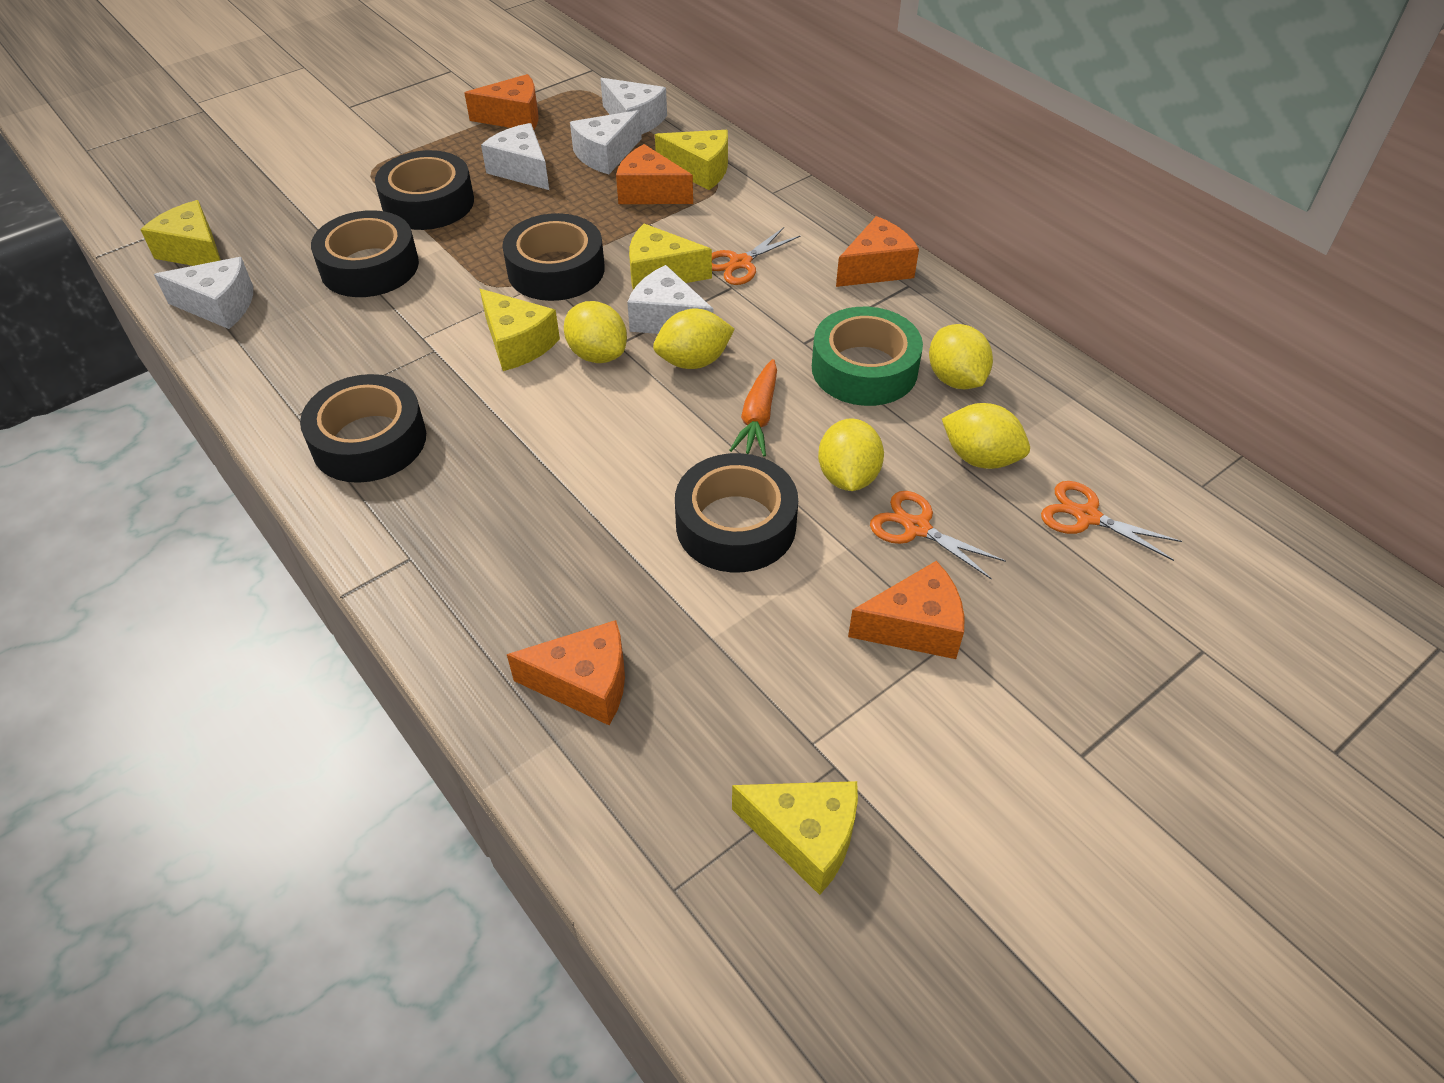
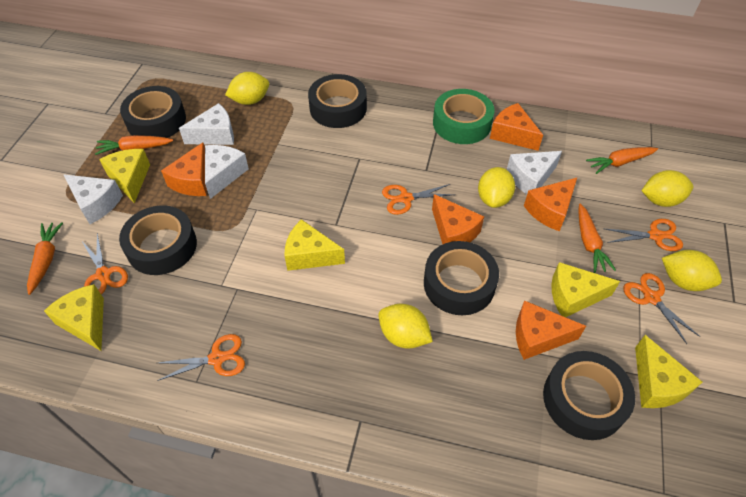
orange carrot: [729,359,777,456] = 1 -> [27,222,63,295] [95,135,173,155] [578,204,616,273] [586,147,658,174] = 4
orange scissors: [712,227,800,285] [870,491,1006,580] [1041,481,1182,561] = 3 -> [81,233,128,294] [157,334,245,381] [382,184,454,215] [605,219,683,251] [623,273,700,344] = 5
white cheese: [154,257,253,329] [481,123,549,190] [570,110,642,174] [600,78,667,135] [627,265,714,334] = 5 -> [63,174,123,224] [179,103,234,145] [205,145,249,199] [507,151,562,194] = 4

